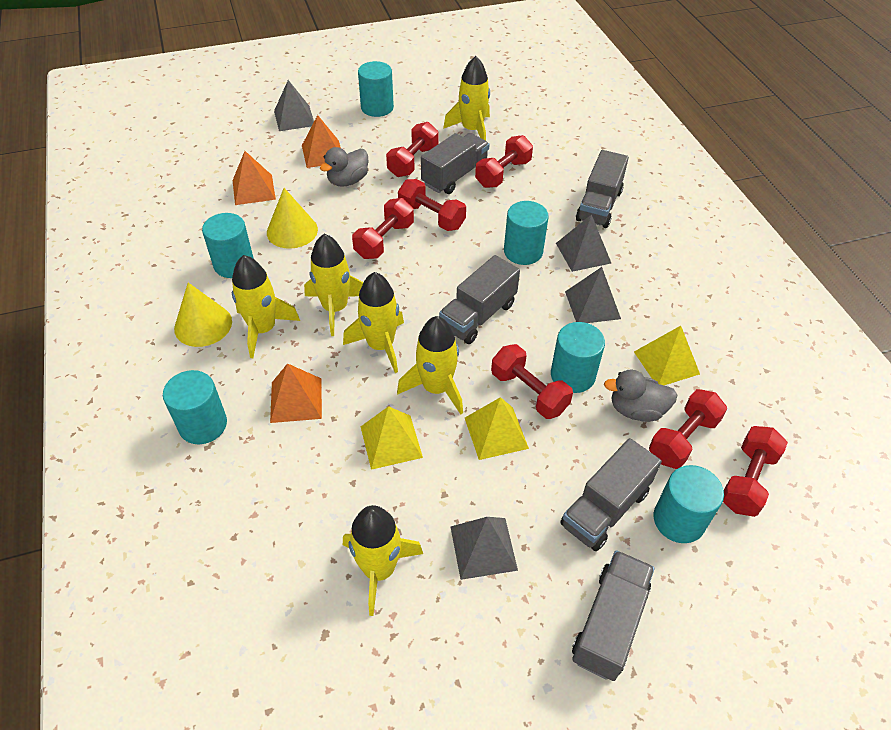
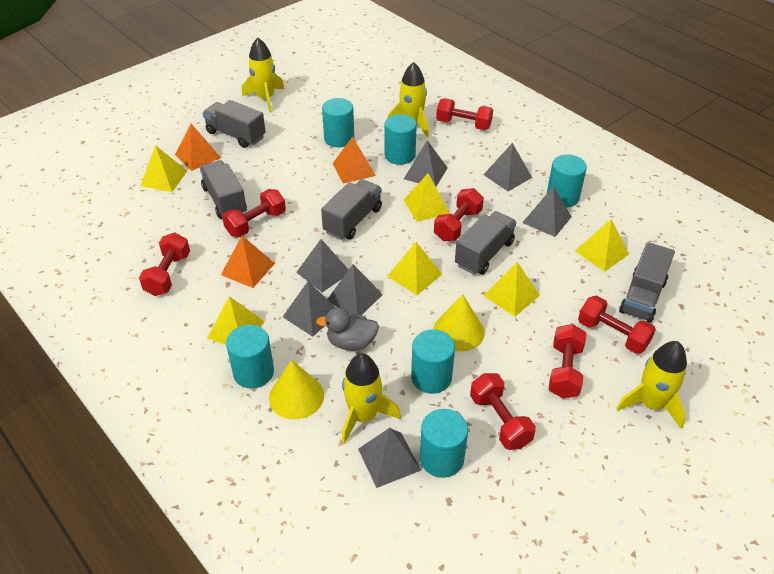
grey duck: [320,147,368,187] [604,370,677,422] = 2 -> [316,307,379,351] = 1
grey pyramid: [274,80,314,131] [450,517,518,580] [556,214,611,272] [565,267,621,323] = 4 -> [283,281,336,337] [296,239,349,292] [327,264,383,315] [358,428,421,488] [404,140,448,187] [483,143,532,191] [522,186,572,237] = 7
yellow pyramid: [361,406,423,470] [465,397,529,460] [634,326,700,385] = 3 -> [140,145,187,192] [208,296,265,345] [388,242,442,295] [404,173,450,222] [483,262,540,317] [575,219,629,272] = 6
yellow rocket: [232,255,300,358] [304,234,364,336] [343,272,404,373] [343,505,423,616] [397,316,463,414] [443,56,490,140] = 6 -> [242,37,284,112] [342,353,401,444] [388,62,429,137] [616,341,687,429] = 4

